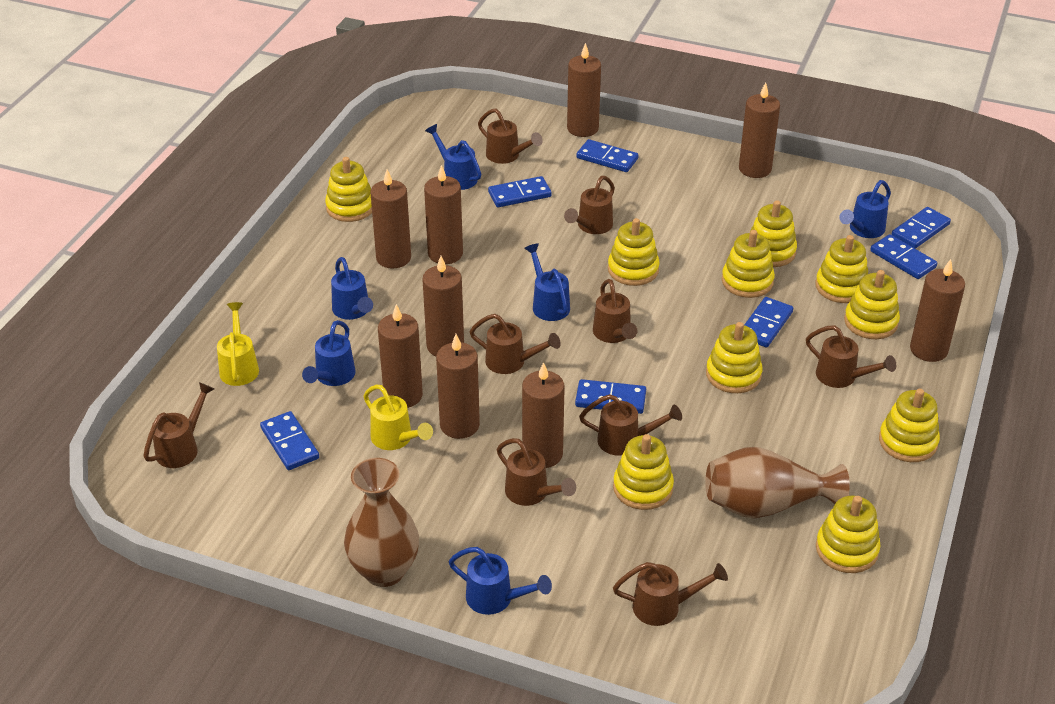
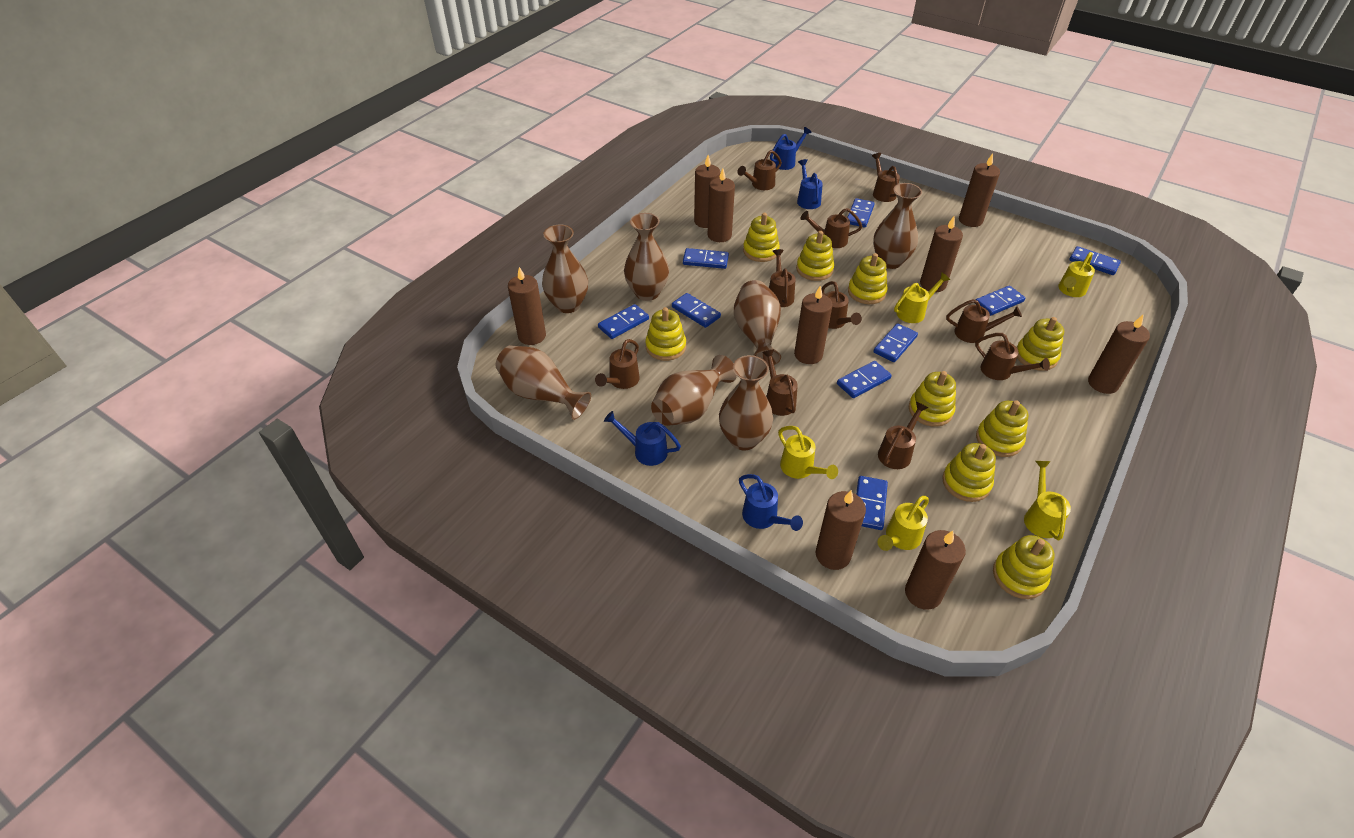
blue domino: [260,411,319,470] [488,176,552,207] [575,379,646,414] [576,139,638,172] [744,297,793,347] [870,234,938,279] [891,207,951,249] = 7 -> [598,304,649,339] [672,293,721,328] [683,248,729,269] [837,361,892,398] [847,198,875,228] [856,476,888,530] [873,323,918,362] [976,285,1025,316] [1069,246,1121,275] = 9
blue watering can: [302,320,356,386] [331,257,373,320] [425,124,481,190] [449,547,552,615] [524,243,570,321] [839,180,891,238] = 6 -> [604,411,681,466] [739,474,803,531] [770,127,812,170] [797,159,823,209] = 4
brown vase: [344,458,419,587] [705,447,850,518] = 2 -> [495,345,591,420] [542,225,588,313] [624,213,669,301] [651,355,737,426] [719,355,773,450] [734,280,781,366] [873,183,922,269] = 7
brown watering can: [144,382,214,468] [469,314,561,374] [478,108,543,164] [497,438,576,506] [564,176,615,234] [579,394,682,456] [593,279,638,343] [613,562,728,626] [806,325,896,388] = 9 -> [595,339,640,389] [738,150,782,190] [762,349,798,416] [769,249,795,307] [800,208,863,248] [821,281,862,329] [872,153,900,202] [878,402,928,469] [946,299,1022,343] [975,333,1050,380] = 10
yellow stacking toy: [325,157,372,222] [608,218,660,286] [613,434,674,510] [706,322,763,393] [722,230,775,298] [750,200,797,267] [815,235,868,303] [816,496,880,573] [844,270,900,339] [879,388,940,462] = 10 -> [645,307,686,361] [743,213,780,262] [796,231,834,281] [848,253,888,304] [909,371,956,427] [942,443,996,502] [976,400,1028,457] [993,535,1055,599] [1017,317,1064,371] = 9
yellow watering can: [217,302,259,386] [364,385,433,450] = 2 -> [778,426,838,479] [878,496,929,551] [894,272,950,323] [1024,461,1071,540] [1058,252,1095,297] = 5

